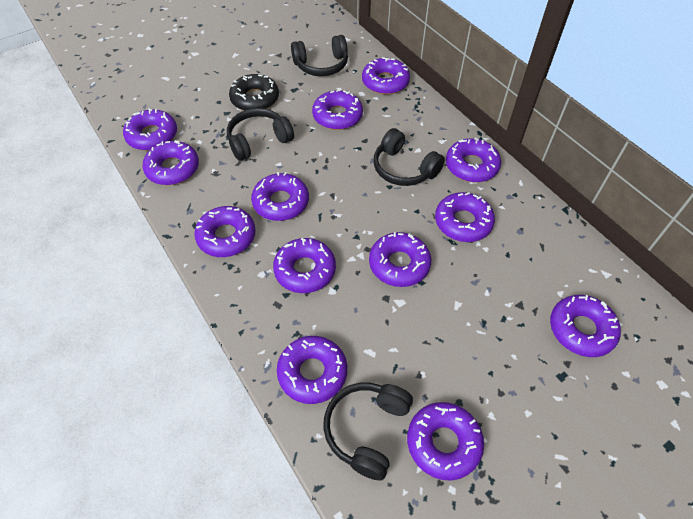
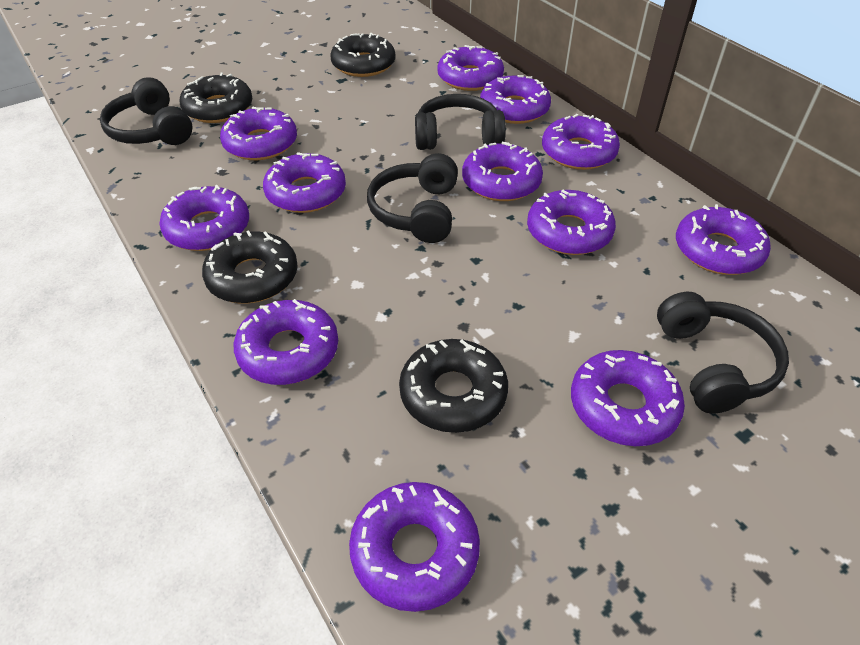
black donut: [229,74,279,110] = 1 -> [179,73,252,123] [202,230,298,303] [331,33,396,77] [399,339,508,433] = 4
purple donut: [123,108,177,151] [143,140,199,185] [194,206,256,257] [251,172,309,221] [273,238,336,293] [277,336,347,404] [312,89,363,130] [362,57,410,94] [369,232,431,287] [407,402,484,481] [435,192,495,242] [446,137,501,182] [550,295,621,357] = 13 -> [159,185,249,251] [220,107,297,160] [234,299,338,385] [263,152,346,213] [349,482,480,612] [437,45,504,91] [462,142,543,201] [480,75,551,124] [527,190,616,255] [542,114,620,170] [571,350,685,446] [676,204,771,275] = 12

